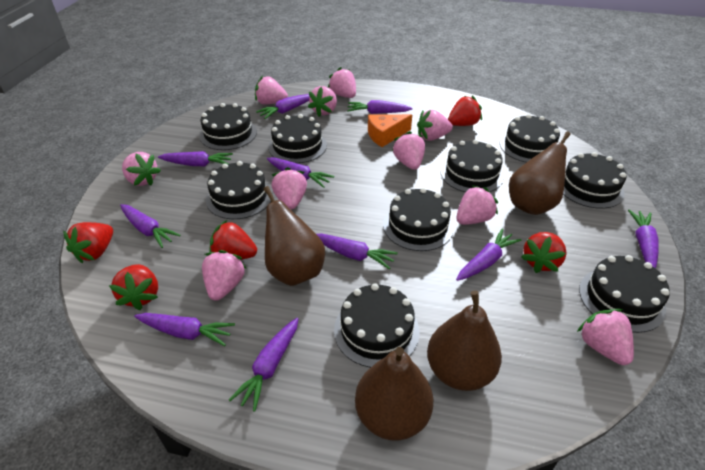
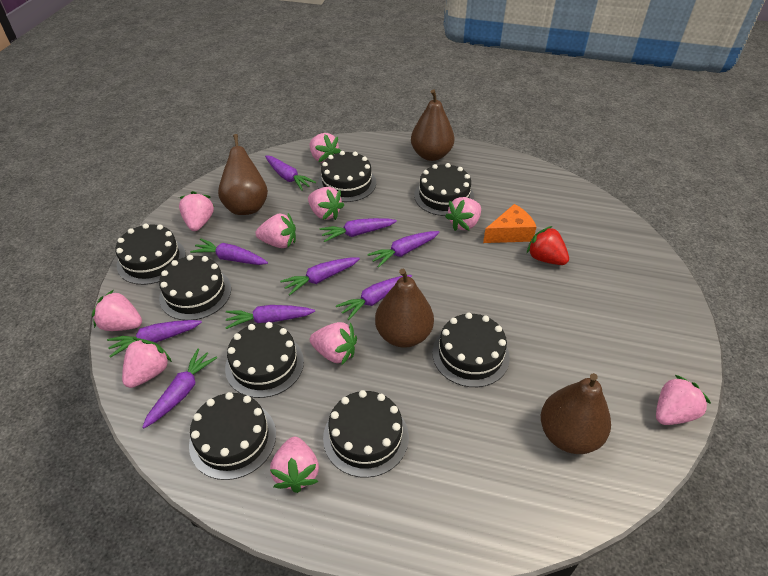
black cake: [199,103,257,150] [206,161,273,219] [268,114,327,163] [334,283,420,368] [383,188,454,251] [440,140,504,192] [500,114,560,163] [563,152,626,209] [579,255,670,333] = 9 -> [115,223,186,285] [159,255,231,320] [189,392,276,480] [225,322,304,398] [318,151,376,202] [323,390,409,478] [414,163,474,216] [432,313,510,387] = 8
purple carrot: [120,204,181,248] [134,313,235,346] [158,151,233,166] [229,318,298,412] [256,94,310,119] [267,157,334,188] [316,233,398,269] [347,100,412,114] [456,229,521,281] [628,209,658,269] = 10 -> [107,320,202,358] [142,349,217,428] [190,238,268,265] [225,305,315,329] [265,155,316,191] [280,257,360,295] [320,218,397,242] [336,275,412,320] [367,231,440,268] = 9
red strawberry: [63,222,113,263] [109,264,158,310] [209,220,257,260] [448,95,482,126] [521,232,567,273] = 5 -> [527,226,569,265] = 1

